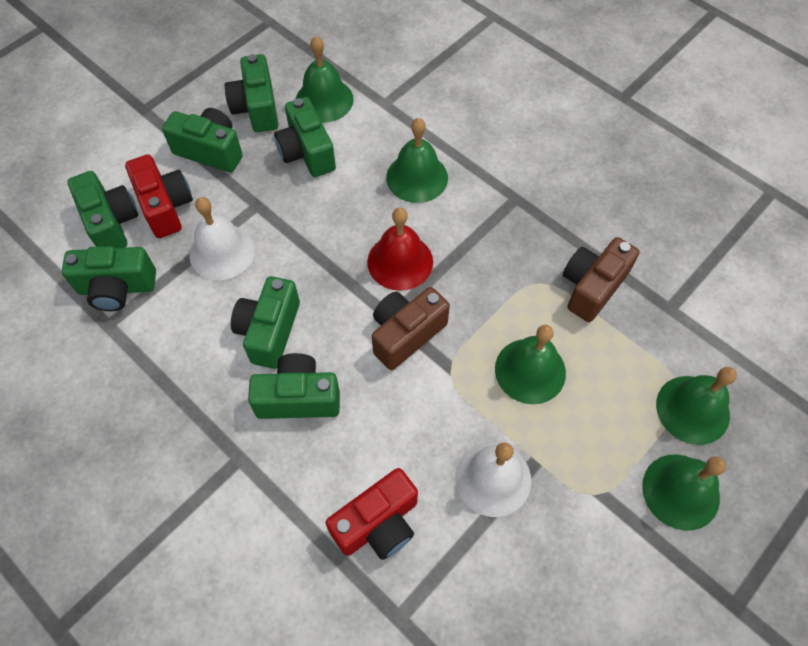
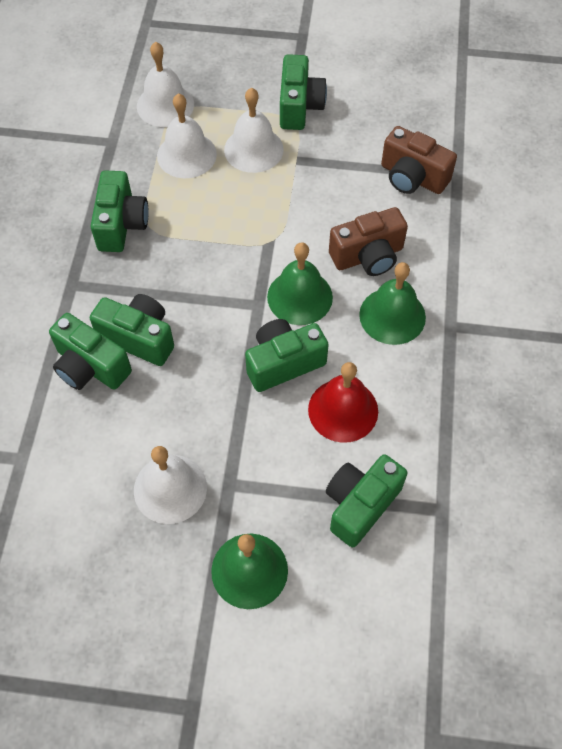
green bell: [296,36,354,123] [386,118,448,203] [495,325,566,404] [642,454,726,531] [656,367,737,445] = 5 -> [211,534,288,609] [267,242,333,325] [359,262,426,345] = 3
green camera: [62,246,156,311] [67,171,138,248] [162,108,243,172] [225,54,278,132] [231,276,300,369] [248,353,340,419] [274,97,336,177] = 7 -> [49,313,132,390] [90,170,149,252] [90,294,174,366] [245,319,329,392] [280,54,327,130] [326,454,408,547] = 6
red camera: [125,154,193,238] [326,468,418,560] = 2 -> none = 0
white bell: [189,197,255,280] [455,442,531,517] = 2 -> [134,446,207,524] [137,41,194,127] [157,93,217,178] [224,88,284,173] = 4

